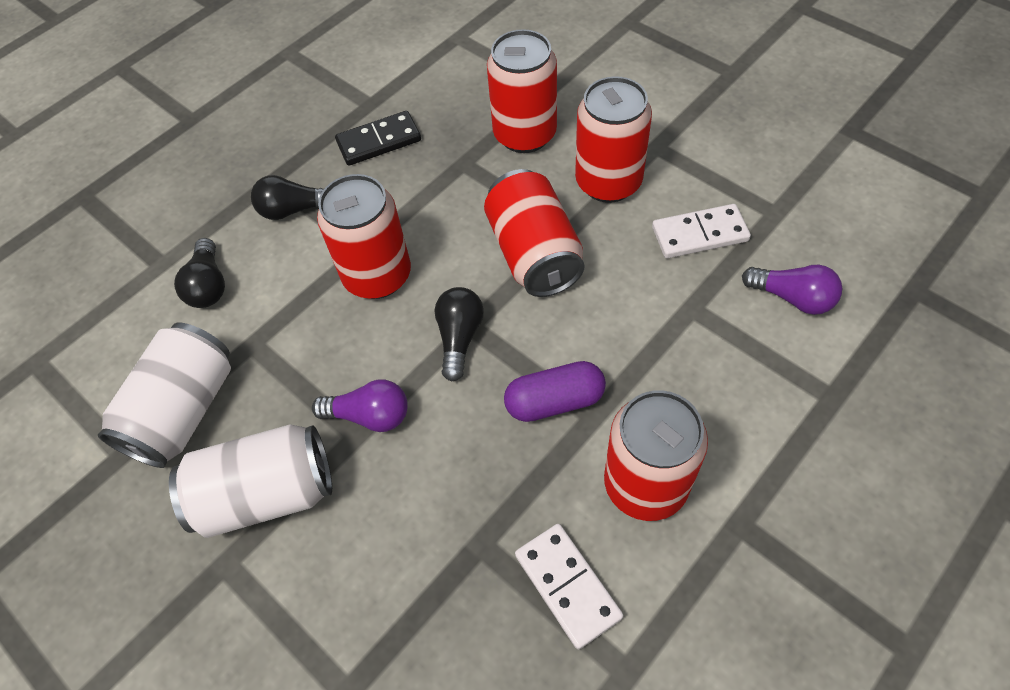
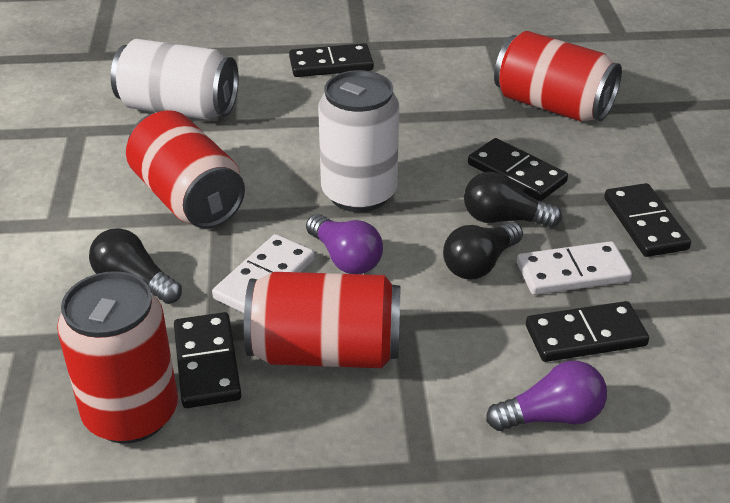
black domino: [335,111,421,166] = 1 -> [174,312,241,408] [289,43,374,77] [468,138,568,201] [526,301,649,362] [604,183,691,257] = 5
purple capsule: [504,361,606,422] = 1 -> none = 0
red can: [317,174,411,299] [484,169,584,297] [487,29,557,153] [575,76,652,203] [604,390,708,521] = 5 -> [57,271,178,444] [126,110,245,228] [244,272,401,368] [494,31,622,122] = 4

